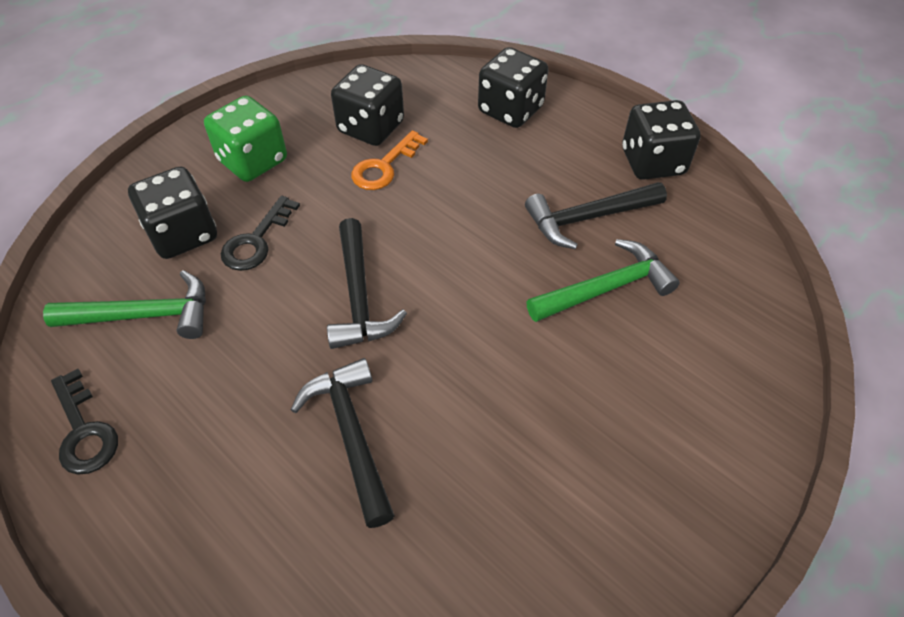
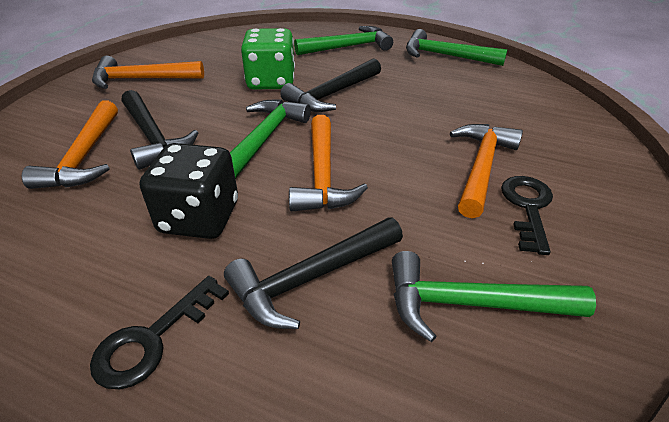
black dice: [128,166,217,259] [331,64,404,146] [478,47,548,128] [622,100,701,180] = 4 -> [140,143,238,239] = 1
green hammer: [43,270,206,339] [526,239,680,322] = 2 -> [230,100,311,179] [294,26,393,55] [392,251,596,342] [406,29,508,66] = 4
orange hammer: none = 0 -> [22,101,118,189] [92,56,204,89] [289,115,368,212] [450,124,523,218] = 4
orange key: [351,130,428,190] = 1 -> none = 0

